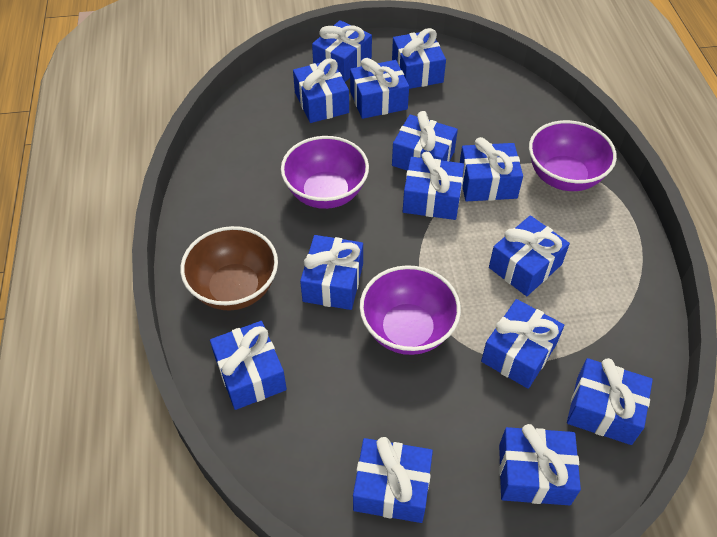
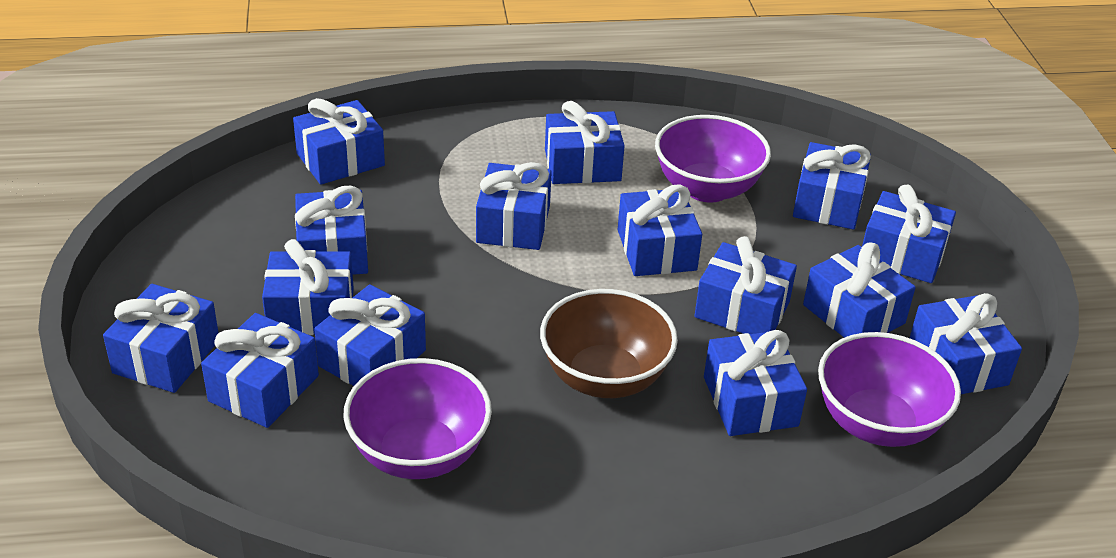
blue gift: [210,321,287,410] [293,58,349,123] [300,235,363,310] [312,20,372,82] [350,58,409,119] [353,437,433,523] [392,28,446,89] [392,111,458,170] [403,151,464,220] [460,137,523,202] [481,299,564,389] [489,215,570,296] [499,424,581,505] [567,358,653,445] = 14 -> [103,284,218,393] [201,313,319,428] [262,239,354,335] [293,98,385,185] [295,186,368,275] [314,284,426,386] [476,162,552,250] [545,101,625,184] [618,184,702,276] [694,236,797,334] [704,330,807,436] [793,142,871,229] [803,242,916,338] [862,184,956,283] [910,293,1022,394] = 15

